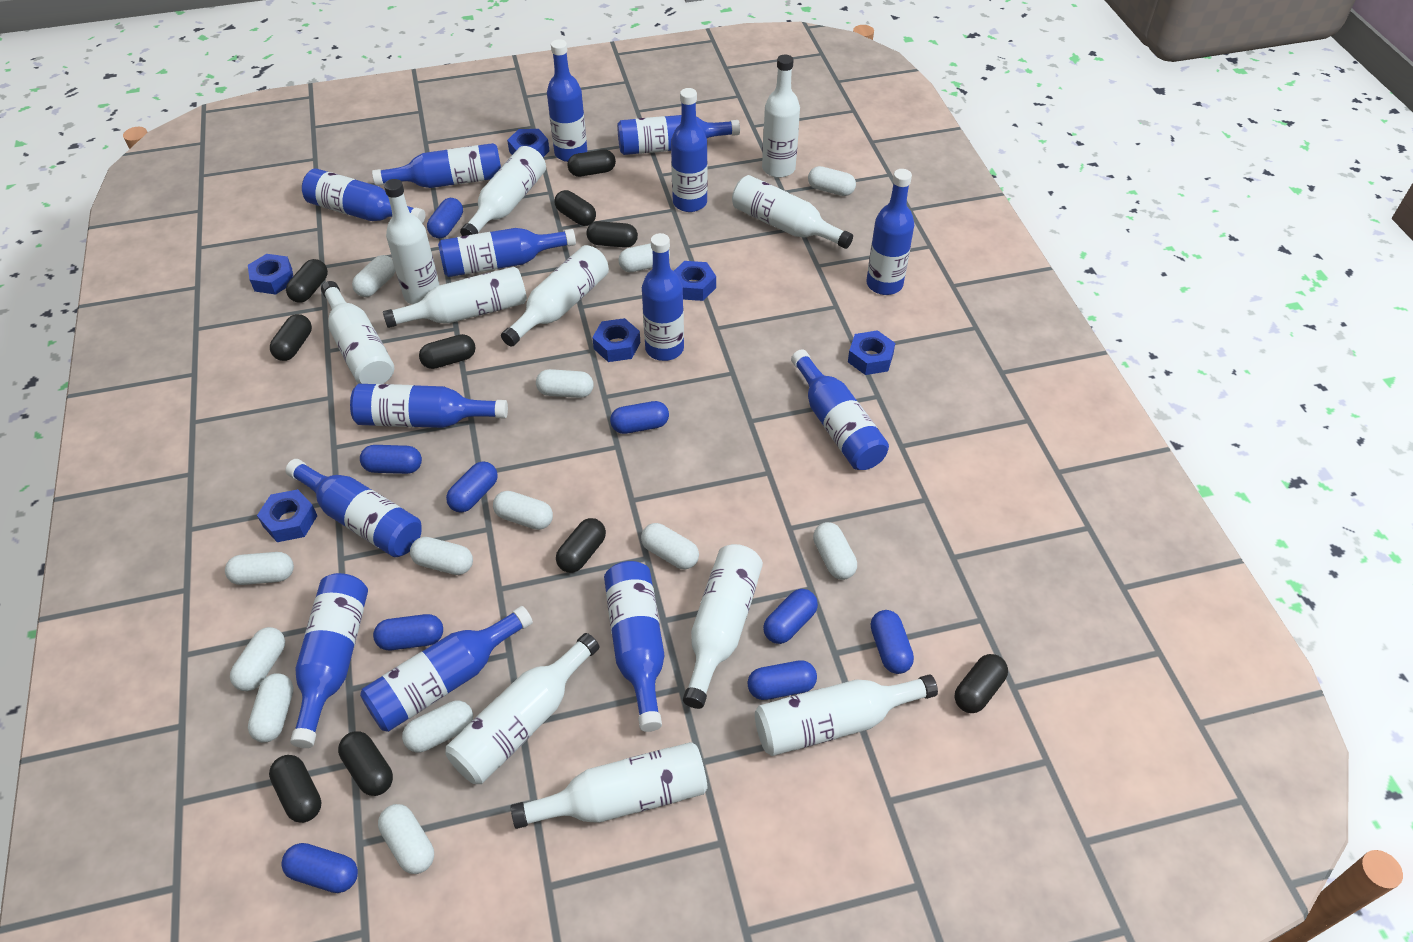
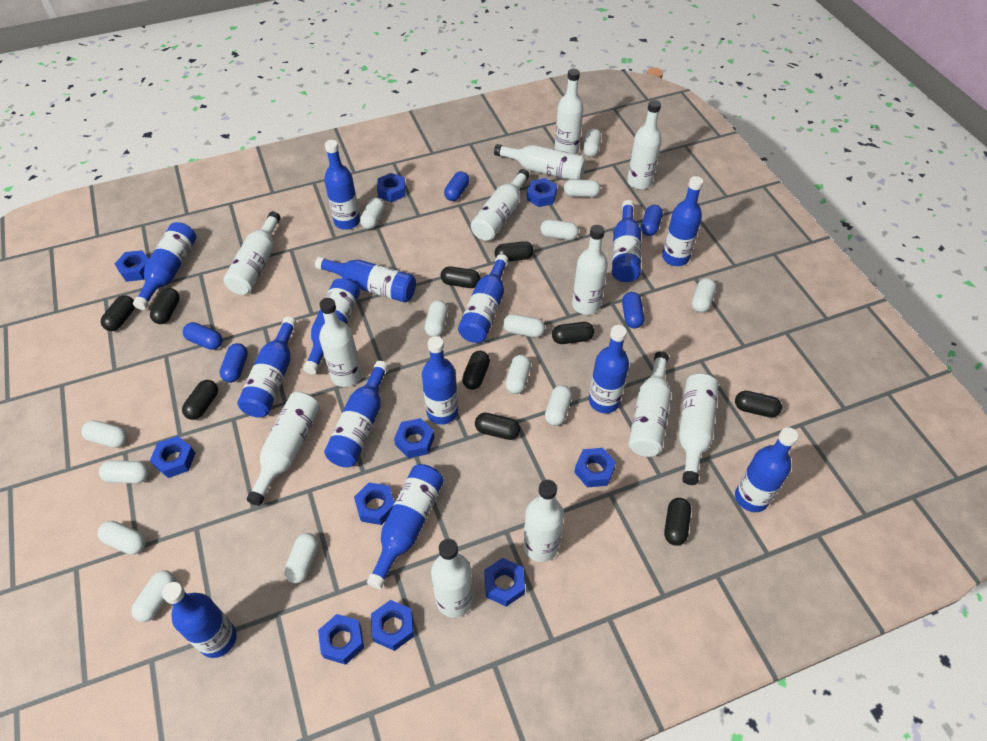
blue capsule: [281,843,358,893] [360,445,422,474] [373,614,443,650] [427,198,463,238] [446,461,498,512] [610,401,669,434] [747,660,817,700] [763,589,818,644] [871,610,914,674] = 9 -> [183,322,222,350] [219,343,248,383] [444,171,469,201] [622,292,644,329] [641,205,663,236] = 5
blue nut: [248,254,293,295] [257,489,317,542] [507,129,550,157] [592,318,640,362] [674,261,716,301] [848,330,895,375] = 6 -> [115,250,149,282] [150,436,196,478] [318,614,364,665] [354,482,394,525] [371,600,414,651] [377,173,406,202] [394,418,434,458] [484,558,525,607] [527,178,557,207] [574,448,616,487] = 10
white bottle: [321,281,394,384] [383,267,527,328] [384,179,439,304] [446,633,599,784] [460,146,546,236] [501,245,609,347] [510,742,707,829] [683,544,763,709] [732,175,853,249] [755,675,938,756] [762,55,800,178] = 11 -> [223,211,281,295] [247,392,320,506] [319,298,361,387] [431,539,473,618] [471,169,529,241] [494,144,586,180] [523,480,564,562] [554,69,584,154] [572,225,608,315] [627,100,661,189] [628,351,671,457] [679,373,718,485] = 12
white capsule: [225,552,294,585] [230,627,285,691] [248,673,294,742] [352,255,395,297] [378,804,434,874] [402,701,473,752] [410,537,473,575] [493,491,553,530] [536,369,594,398] [618,243,670,272] [641,523,699,569] [808,166,856,196] [813,522,857,580] = 13 -> [81,420,128,448] [98,521,146,555] [99,460,149,483] [131,570,176,622] [284,533,319,584] [360,198,385,229] [425,300,448,337] [503,314,545,338] [505,355,531,394] [540,220,579,240] [545,385,572,426] [564,179,601,197] [583,128,601,157] [692,278,716,313] = 14

